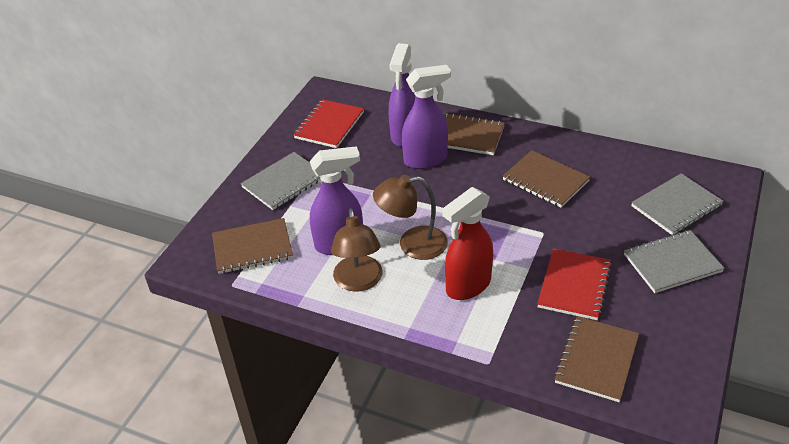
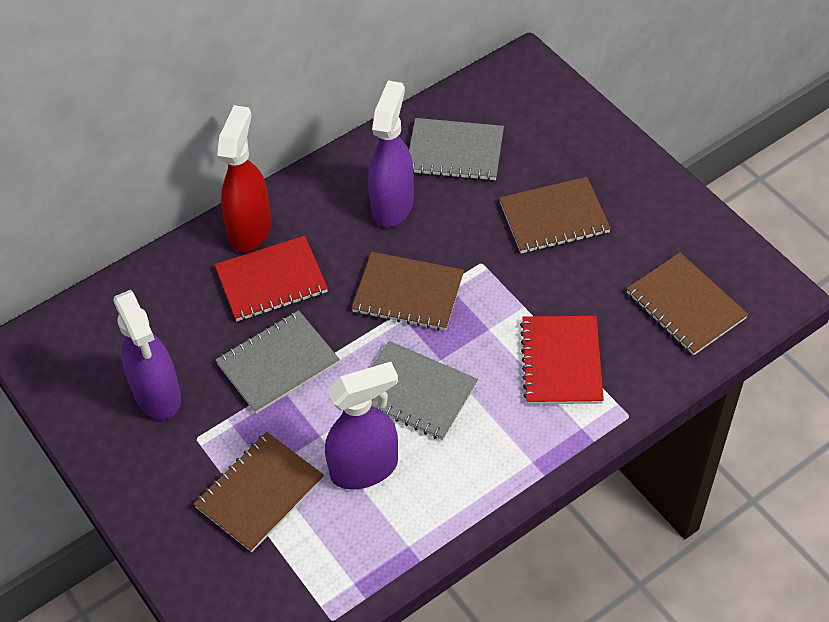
brown lamp: [331,208,382,292] [373,175,448,260] = 2 -> none = 0

